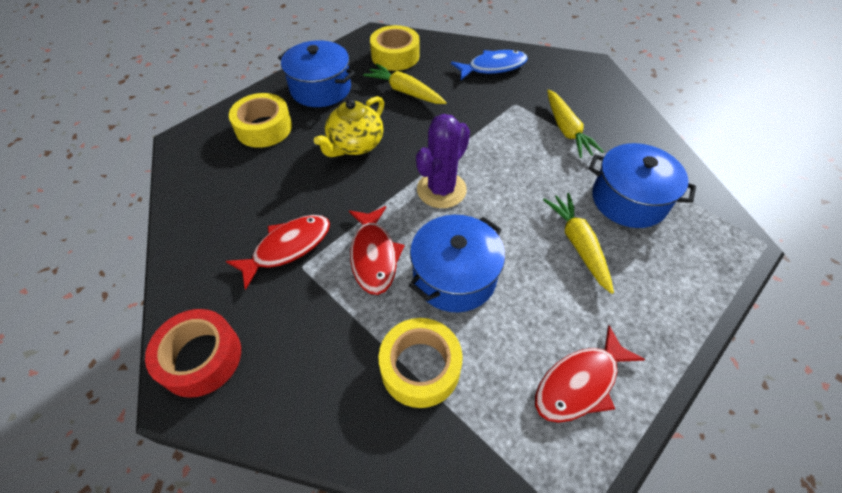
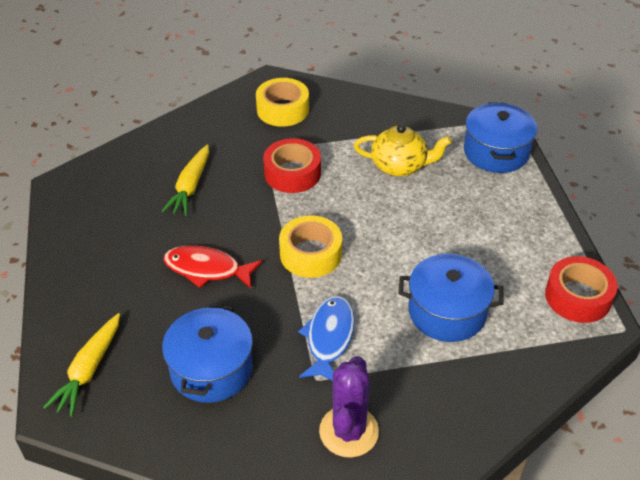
red fish: [226,215,330,290] [349,206,405,295] [535,326,645,423] = 3 -> [163,245,262,288] = 1
red tape: [145,309,241,398] = 1 -> [263,138,321,193] [545,256,618,323] = 2
yellow carrot: [363,64,447,104] [543,193,614,294] [547,89,604,158] = 3 -> [43,313,120,417] [161,145,209,216] = 2
yellow tape: [229,93,292,148] [370,25,420,71] [378,318,462,408] = 3 -> [256,78,309,127] [279,215,342,278] = 2

